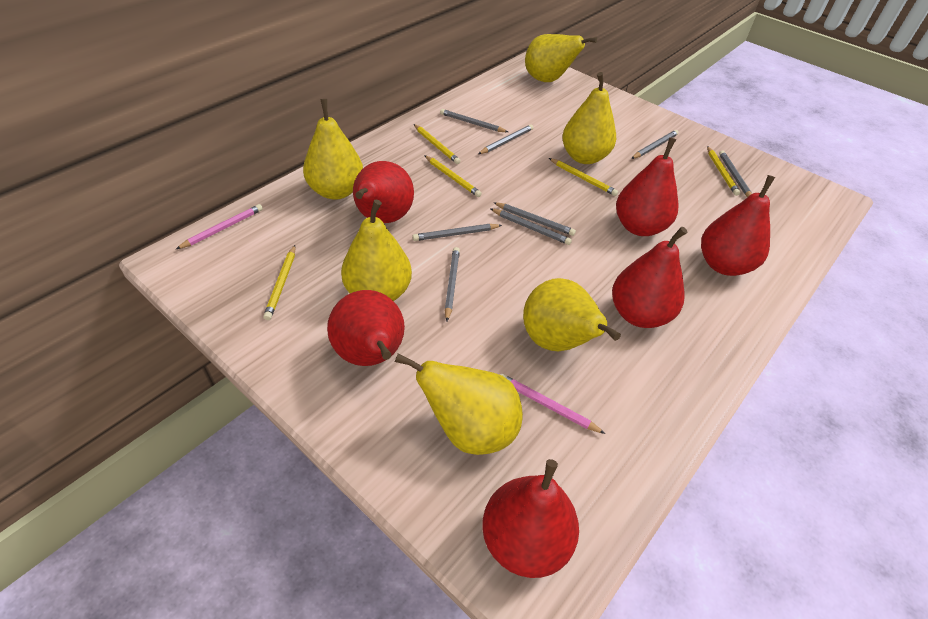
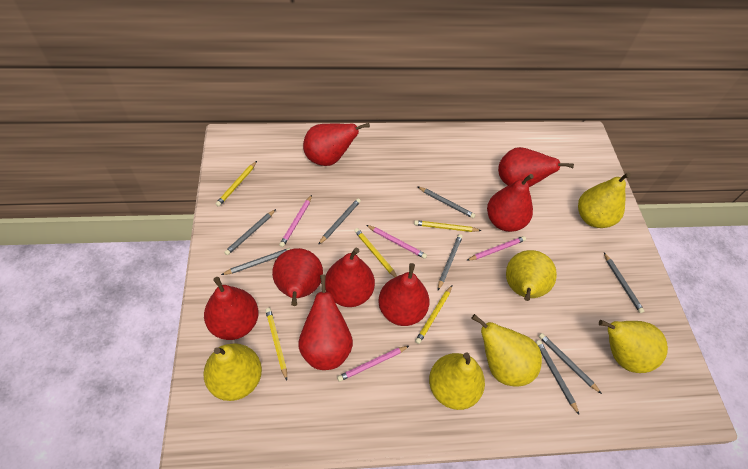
pink pencil: [176,204,263,249] [500,374,605,434] = 2 -> [279,195,312,247] [337,346,409,382] [366,225,427,259] [467,236,526,261] = 4
red pear: [327,290,405,366] [353,161,414,223] [482,459,579,578] [612,227,687,328] [616,137,678,236] [701,175,775,276] = 6 -> [204,277,259,340] [272,248,323,306] [298,275,353,370] [303,123,370,166] [325,248,375,307] [379,263,430,326] [487,174,534,232] [498,147,574,187] = 8

